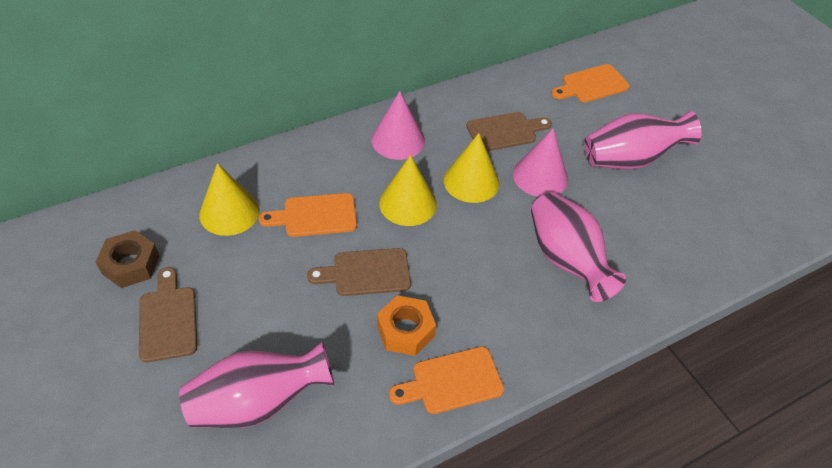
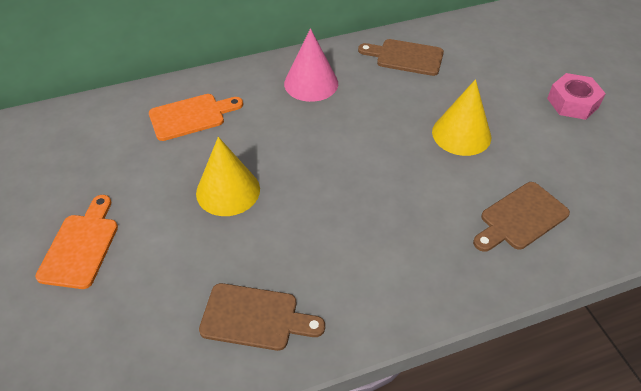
brown nut: [96,230,159,288] = 1 -> none = 0
orange cutting board: [259,193,357,237] [389,347,504,414] [551,64,630,102] = 3 -> [35,195,118,289] [149,94,243,141] = 2
orange nut: [377,295,436,356] = 1 -> none = 0
pink cone: [371,91,425,160] [513,128,568,197] = 2 -> [284,28,338,102] = 1
pink nut: none = 0 -> [547,73,606,120] = 1
pink vase: [179,342,335,428] [531,192,626,302] [585,111,702,170] = 3 -> none = 0
yellow cone: [199,163,260,236] [379,155,437,226] [444,133,499,203] = 3 -> [196,137,260,216] [432,79,491,156] = 2

